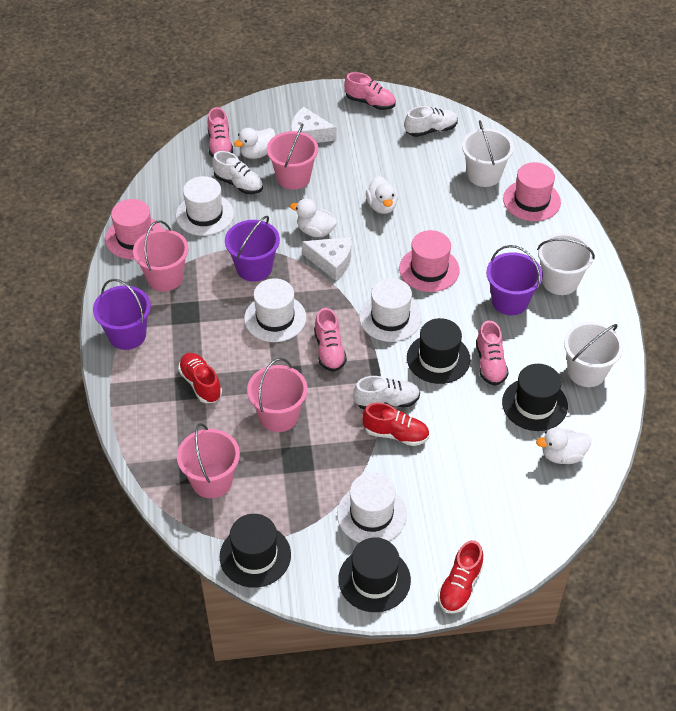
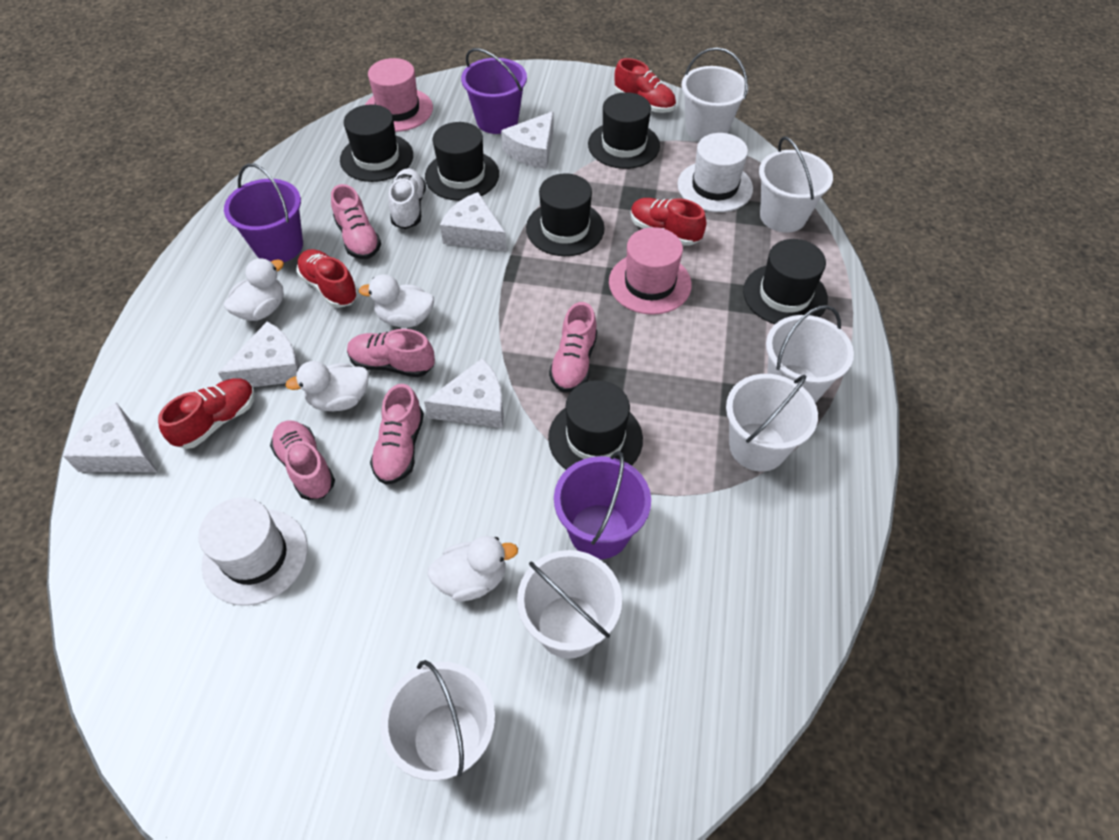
black hat: [219,514,291,588] [338,537,411,612] [407,318,471,384] [502,364,568,431] = 4 -> [340,104,413,182] [425,122,499,201] [526,173,605,256] [548,380,643,470] [588,92,660,169] [743,239,828,324] = 6
pink bucket: [133,220,189,291] [177,423,240,498] [247,358,307,432] [267,123,318,190] = 4 -> none = 0
pink hat: [105,199,163,259] [399,230,459,292] [503,162,561,221] = 3 -> [365,58,433,132] [609,227,692,315] = 2
pink shoe: [208,107,233,157] [314,308,347,372] [344,72,396,110] [476,320,509,386] = 4 -> [270,420,335,500] [331,184,381,259] [347,329,435,377] [370,384,424,485] [549,302,597,392] = 5
red shoe: [178,353,222,403] [362,403,429,446] [438,540,484,614] = 3 -> [158,378,255,449] [296,249,358,308] [615,58,676,113] [631,198,706,246] = 4
white bucket: [462,120,514,187] [537,233,595,295] [564,322,623,387] = 3 -> [380,660,495,781] [517,550,622,659] [681,47,748,141] [726,374,818,471] [759,137,833,233] [766,305,854,403] = 6
white cheese: [291,107,336,143] [302,237,351,281] = 2 -> [63,402,158,473] [218,322,300,387] [424,358,504,428] [440,192,507,251] [501,111,554,169] = 5
white hat: [176,176,234,236] [244,278,306,342] [337,473,407,543] [359,278,421,342] = 4 -> [198,498,308,606] [677,133,753,212] = 2
white shoe: [212,151,263,194] [353,376,420,410] [405,106,458,137] = 3 -> [388,168,426,229] = 1

